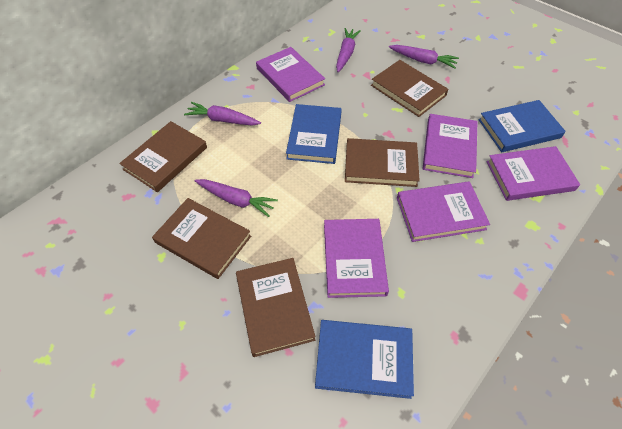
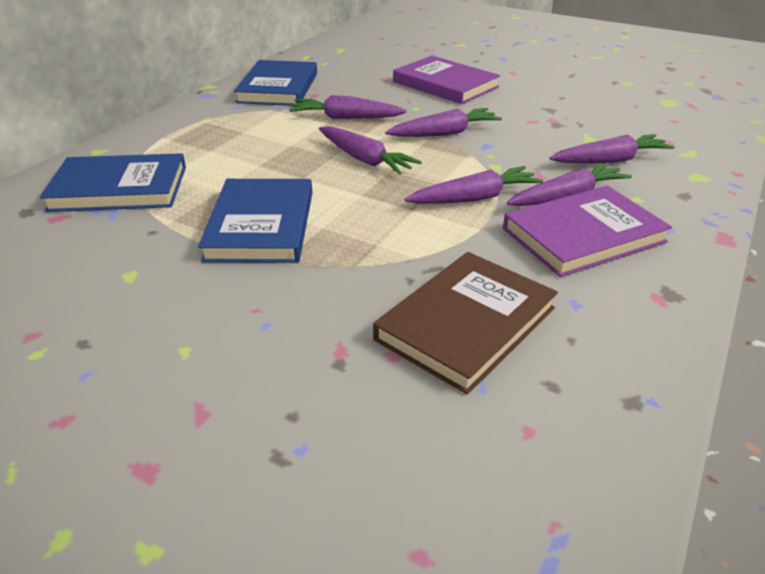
brown book: [119,121,207,192] [152,198,251,279] [236,258,315,357] [345,138,420,187] [371,60,449,117] = 5 -> [373,252,558,395] = 1
purple book: [256,47,325,102] [324,219,389,298] [397,181,490,242] [423,114,478,178] [487,146,580,201] = 5 -> [393,56,500,104] [503,186,672,277] = 2
purple carrot: [184,102,261,126] [195,179,278,217] [336,28,361,72] [389,45,459,69] = 4 -> [289,95,407,119] [319,126,422,175] [385,108,502,137] [404,166,543,204] [507,162,632,206] [550,134,675,163] = 6

